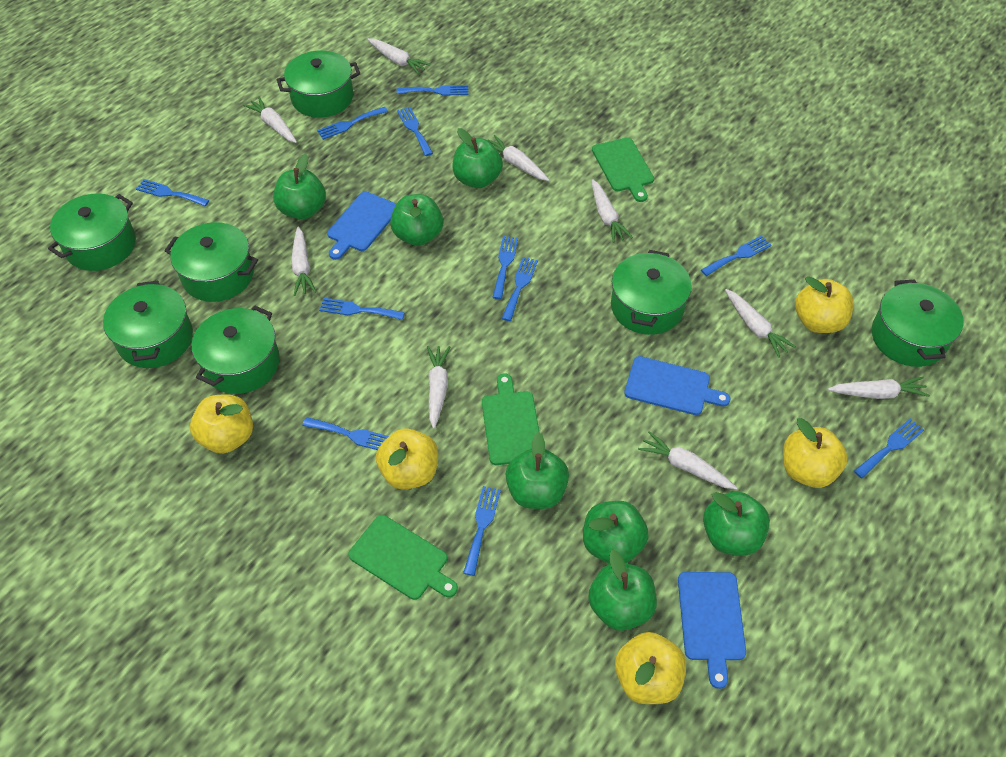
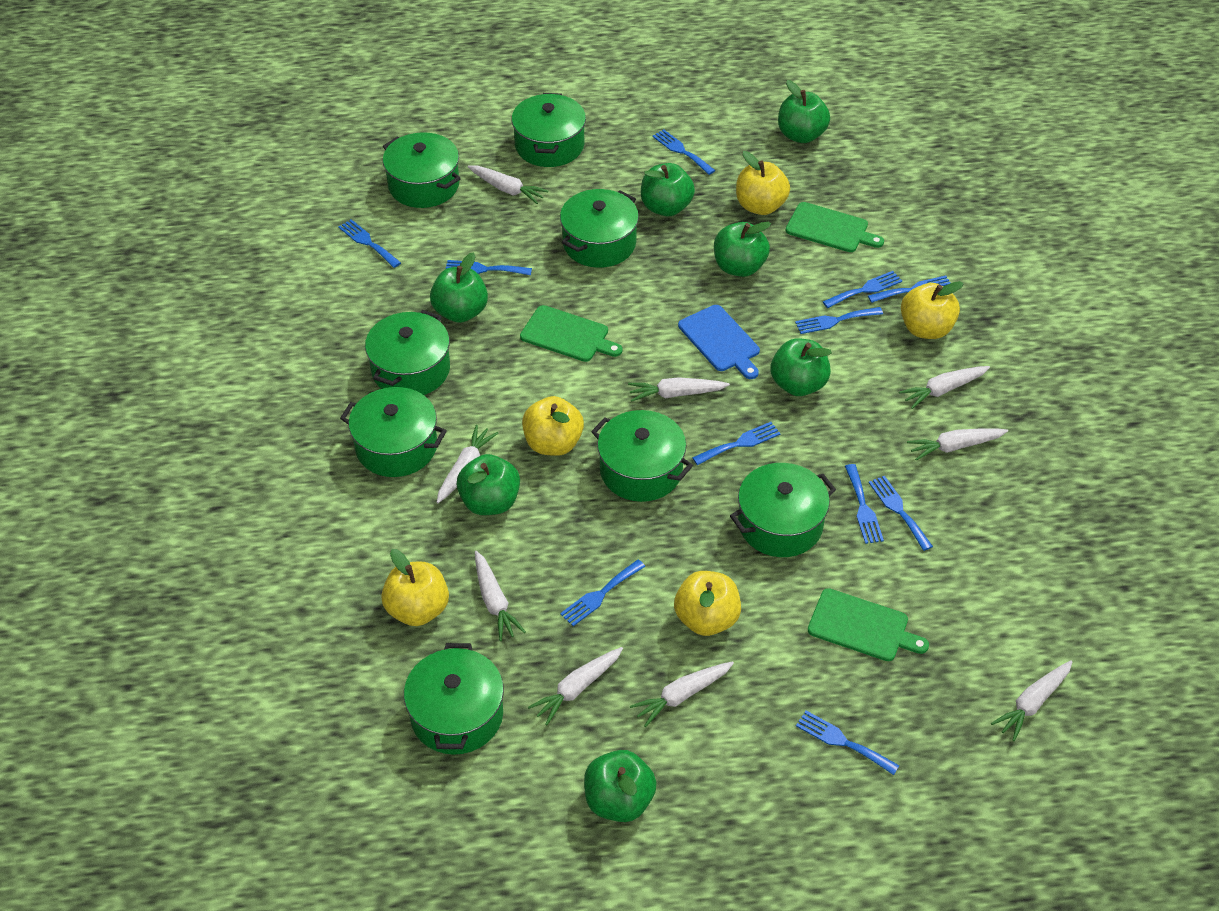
blue cutting board: [327,192,396,260] [624,356,730,415] [678,572,746,689] = 3 -> [678,305,760,379] = 1
green pot: [48,194,136,271] [103,281,193,368] [165,222,258,302] [192,305,280,394] [277,50,360,118] [611,250,692,335] [872,280,964,367] = 7 -> [340,387,447,477] [365,310,450,395] [383,132,461,208] [404,643,504,755] [512,93,586,167] [560,189,639,268] [591,410,693,502] [730,463,836,557] = 8

